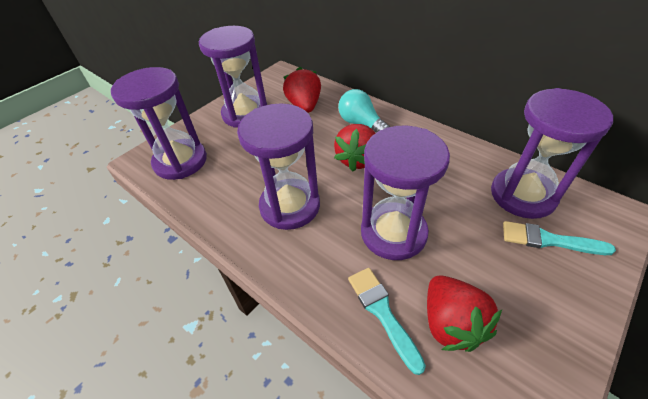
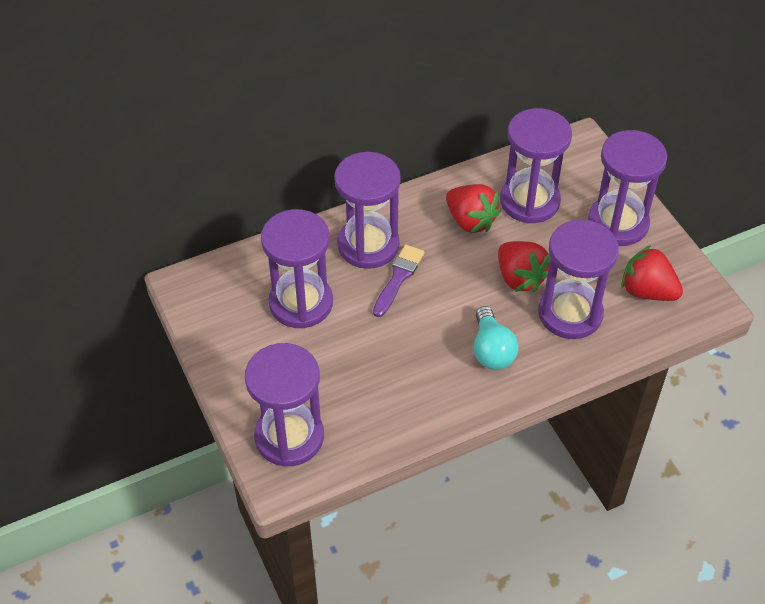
purple brush: none = 0 -> [373,244,424,317] = 1
purple hourglass: [111,67,207,180] [199,26,267,128] [237,103,320,230] [361,125,450,260] [491,88,613,219] = 5 -> [245,343,324,467] [261,209,333,328] [334,152,401,269] [500,108,572,223] [538,220,619,339] [588,130,667,246] = 6
turquoise brush: [348,268,426,375] [503,221,616,255] = 2 -> none = 0

